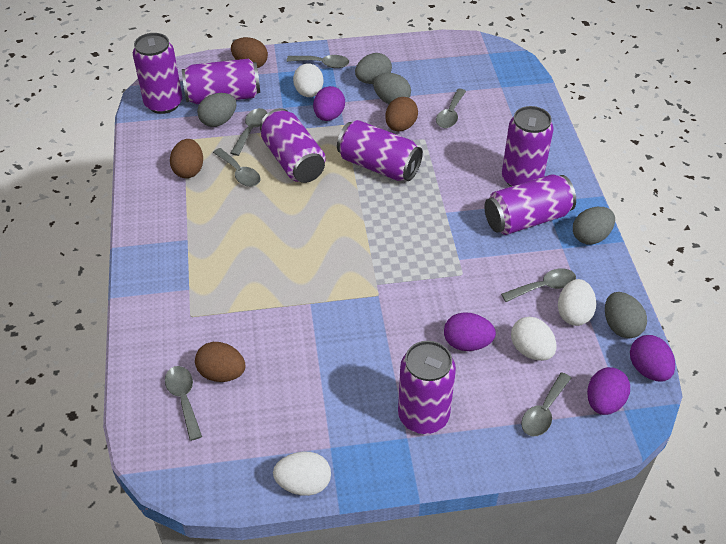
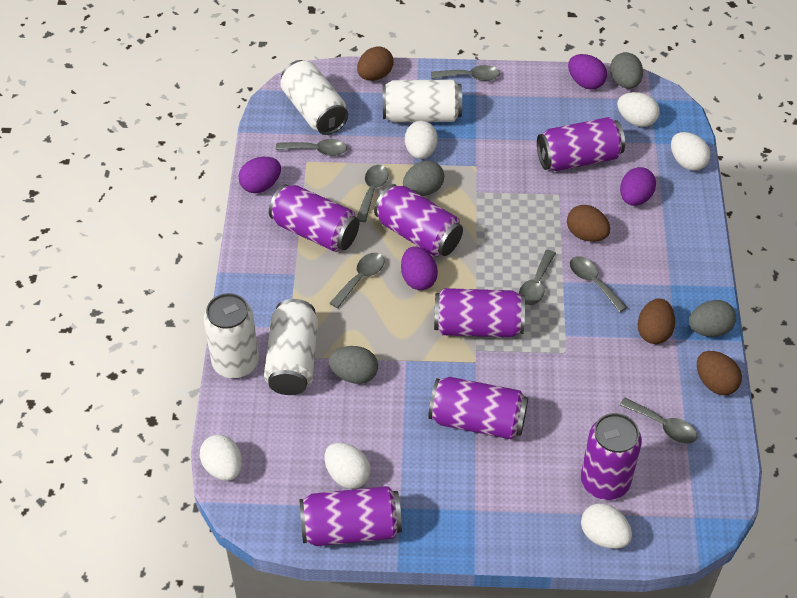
grey egg: [197,93,236,127] [355,53,392,84] [373,73,411,104] [573,207,615,245] [605,292,647,339] = 5 -> [328,346,378,384] [403,161,444,196] [610,52,643,89] [689,300,736,337] = 4
white can: none = 0 -> [204,293,259,379] [264,299,318,395] [280,60,348,135] [382,79,462,122] = 4
white egg: [273,451,331,496] [293,63,324,97] [511,317,557,361] [558,279,596,326] = 4 -> [200,435,242,481] [325,443,371,489] [405,121,438,159] [581,503,632,549] [617,92,660,127] [671,132,710,171] = 6

